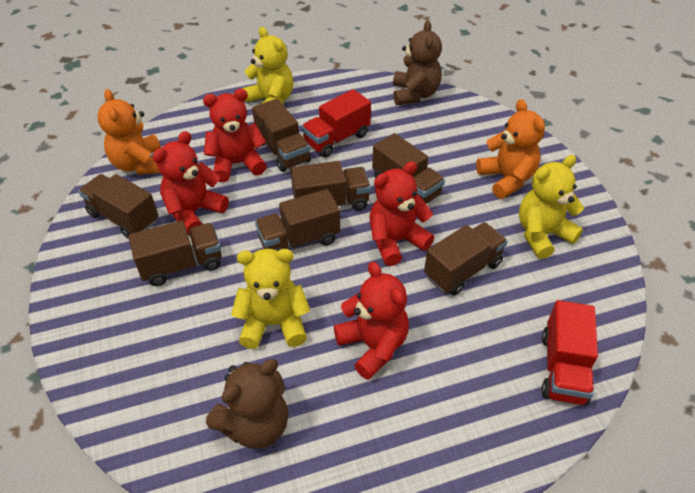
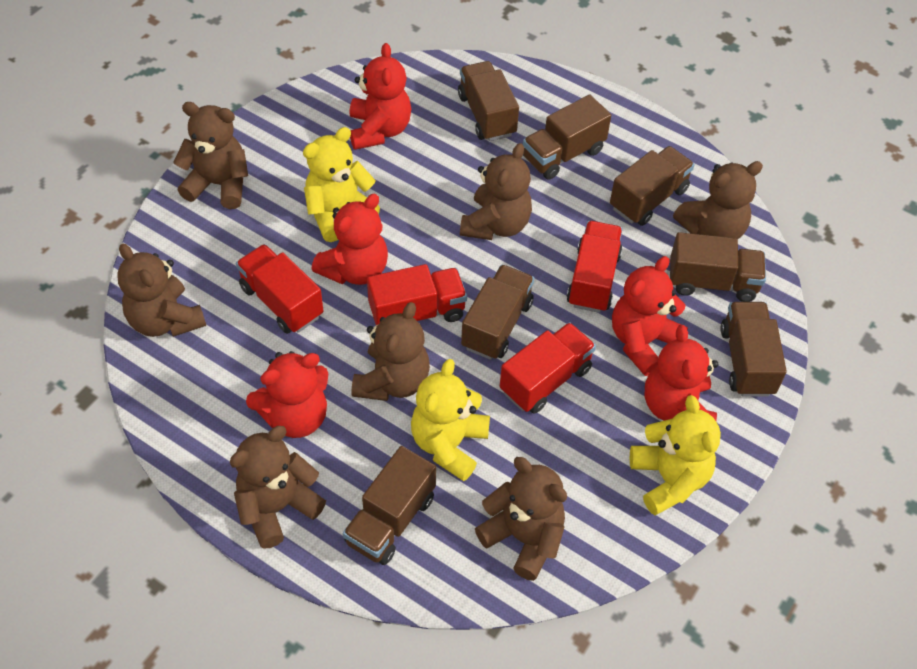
brown teddy bear: [206,359,288,449] [393,20,442,105] = 2 -> [117,244,206,337] [173,102,248,209] [230,426,326,549] [352,302,430,401] [460,143,532,240] [475,457,567,581] [673,161,763,239] = 7
orange teddy bear: [98,89,161,175] [476,99,545,199] = 2 -> none = 0
red teddy bear: [152,131,229,235] [203,89,267,182] [334,262,409,380] [369,161,434,266] = 4 -> [246,351,328,438] [311,194,388,285] [349,43,411,150] [612,256,688,376] [645,325,718,421] = 5
red truck: [301,89,371,157] [542,300,598,406] = 2 -> [236,244,323,334] [367,264,467,325] [500,322,596,414] [567,221,623,313] = 4

